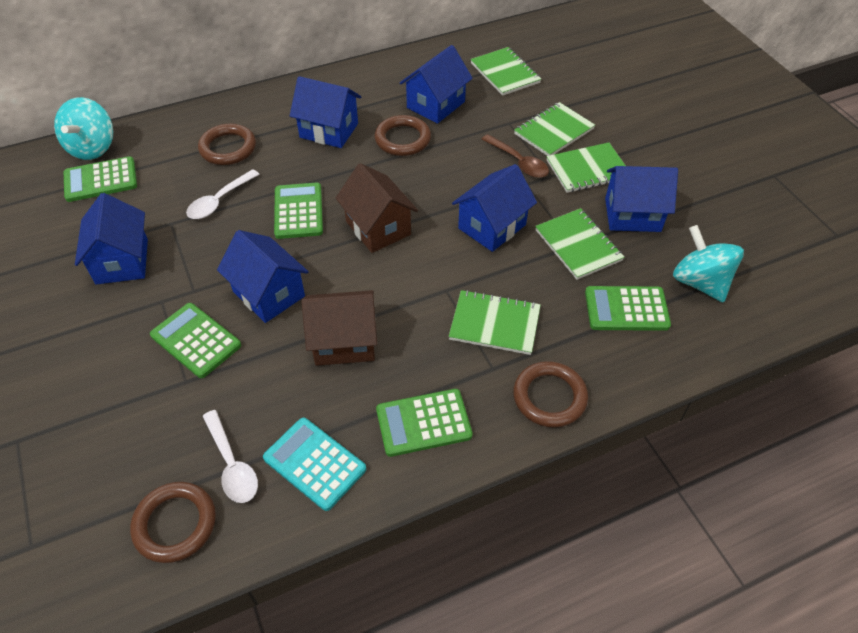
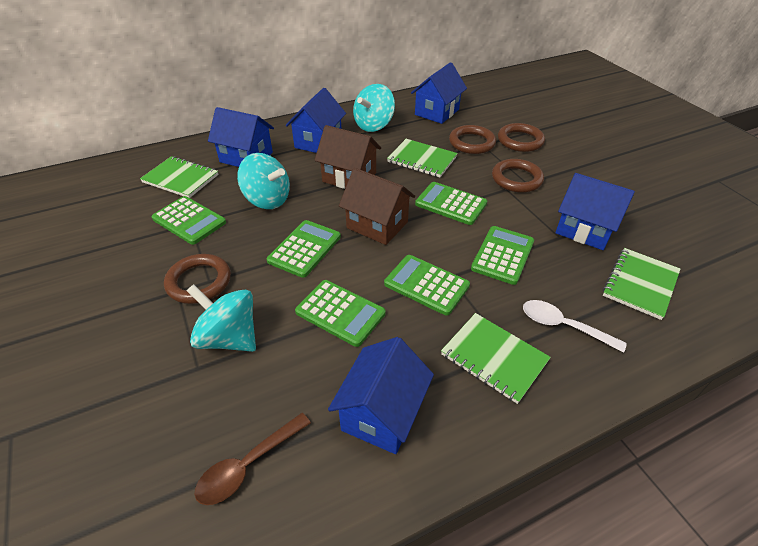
blue house: [75,193,148,285] [217,230,309,323] [290,76,361,148] [400,45,473,124] [452,164,537,252] [605,166,678,232] = 6 -> [208,107,274,167] [286,88,346,153] [328,337,434,454] [411,62,467,124] [555,173,635,250] = 5
green calculator: [64,156,137,202] [150,303,241,378] [274,183,323,239] [376,389,473,457] [585,286,671,331] = 5 -> [152,196,226,245] [267,220,341,278] [295,280,386,347] [384,255,470,315] [415,182,487,225] [471,226,534,285] = 6
green notebook: [449,290,541,355] [470,47,541,96] [514,102,595,156] [535,208,624,280] [547,142,626,193] = 5 -> [140,156,219,198] [387,139,458,177] [441,313,551,404] [603,248,680,320] = 4
turquoise calculator: [263,418,366,511] = 1 -> none = 0
turquoise spinning top: [54,97,113,160] [673,225,744,303] = 2 -> [187,284,256,352] [237,153,290,209] [353,84,395,132] = 3
white spoon: [186,169,260,219] [203,410,258,503] = 2 -> [523,300,627,353] = 1

